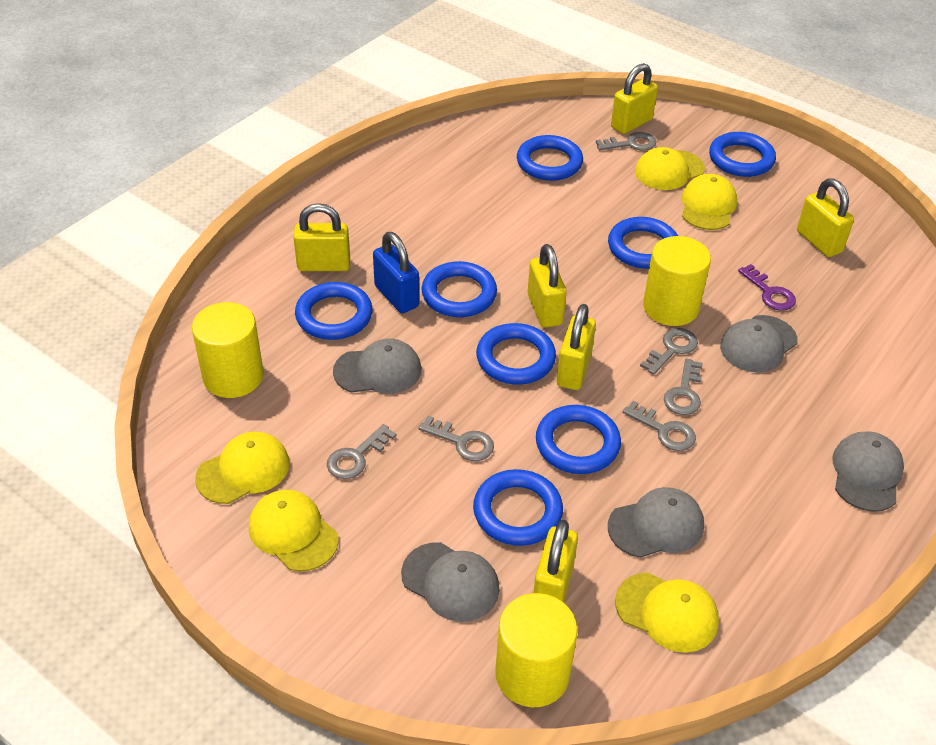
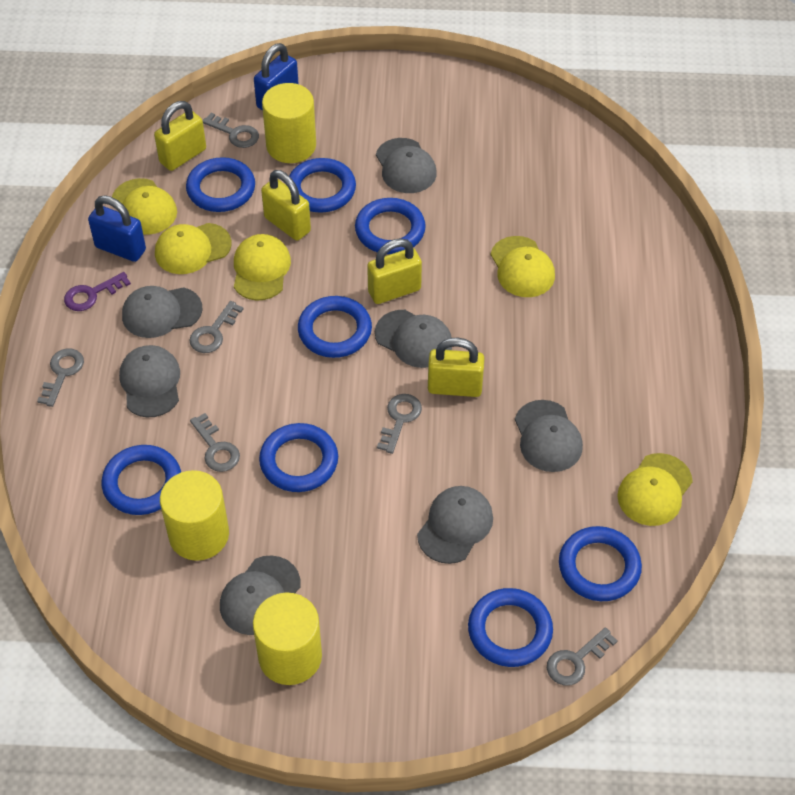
blue padlock: [373,232,419,313] = 1 -> [88,195,146,262] [254,43,299,110] = 2
grey cap: [333,338,421,394] [401,542,500,622] [608,487,704,558] [720,315,797,372] [832,431,904,512] = 5 -> [119,345,180,417] [122,286,202,338] [220,555,300,635] [375,310,452,368] [376,138,437,193] [417,486,493,564] [515,400,583,472] = 7
yellow padlock: [293,203,350,271] [528,244,566,328] [533,520,578,603] [557,304,596,390] [611,63,658,134] [797,179,854,257] = 6 -> [154,101,206,171] [261,170,311,241] [367,238,422,304] [428,338,485,397] = 4

